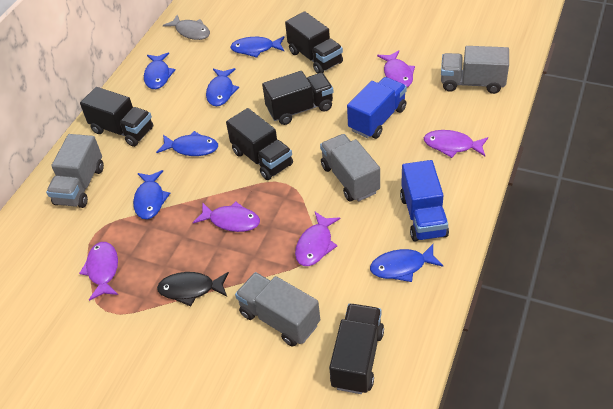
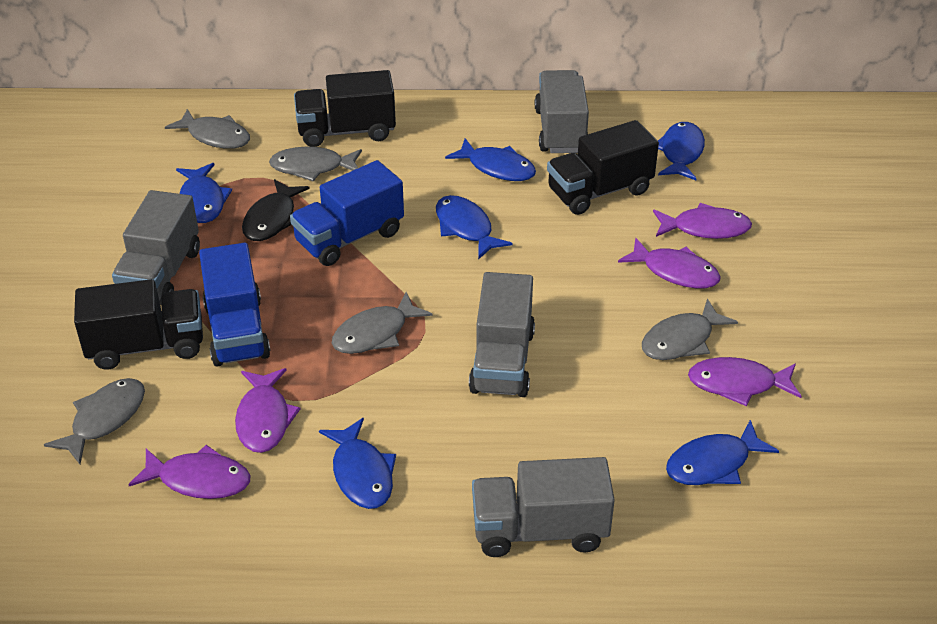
black truck: [80,87,153,147] [226,108,293,180] [262,71,333,125] [285,11,343,74] [329,303,384,394] = 5 -> [74,279,203,369] [294,70,396,147] [547,120,659,215] = 3
grey fish: [163,15,210,40] = 1 -> [44,378,145,464] [165,109,250,149] [269,147,362,181] [332,292,433,354] [642,299,738,360] = 5

